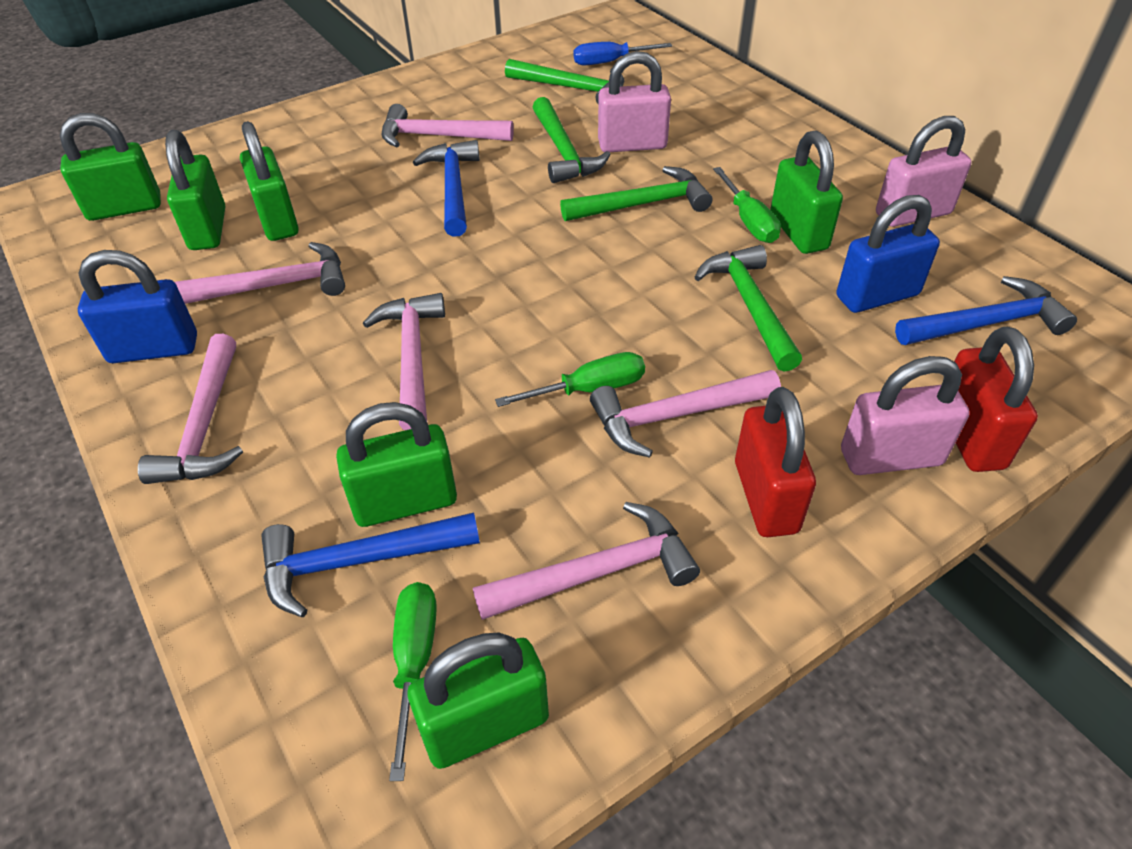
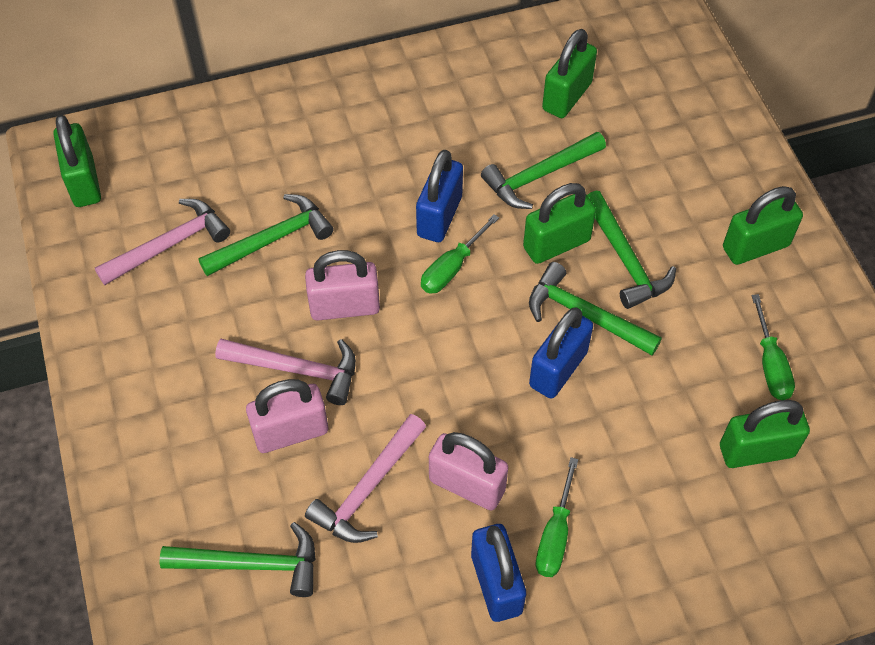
blue hammer: [261,512,480,617] [413,140,480,237] [895,276,1077,345] = 3 -> none = 0
blue padlock: [78,250,197,363] [836,195,940,313] = 2 -> [416,150,463,242] [471,524,526,622] [529,307,593,399] = 3
blue screwdriver: [574,42,672,65] = 1 -> none = 0
green hammer: [505,59,624,104] [532,97,611,183] [560,166,712,221] [694,245,802,372] = 4 -> [160,522,316,597] [198,194,334,276] [481,132,606,209] [529,262,662,355] [587,191,676,309] = 5
green padlock: [60,113,161,221] [165,130,225,250] [240,121,299,241] [336,402,457,527] [408,633,549,769] [770,130,843,254] = 6 -> [53,115,101,207] [523,183,596,264] [542,29,597,118] [720,400,810,468] [723,186,803,265] = 5
pink hammer: [138,334,243,484] [175,242,345,304] [363,293,445,430] [382,104,514,147] [473,502,700,620] [590,370,781,457] = 6 -> [95,199,230,285] [215,339,356,405] [305,414,426,543] = 3
red padlock: [735,387,816,537] [954,327,1038,472] = 2 -> none = 0

